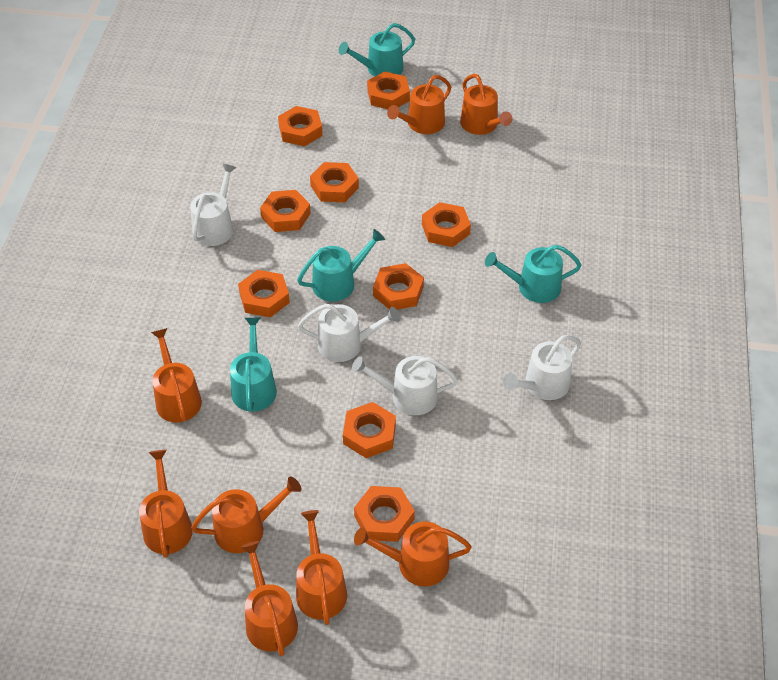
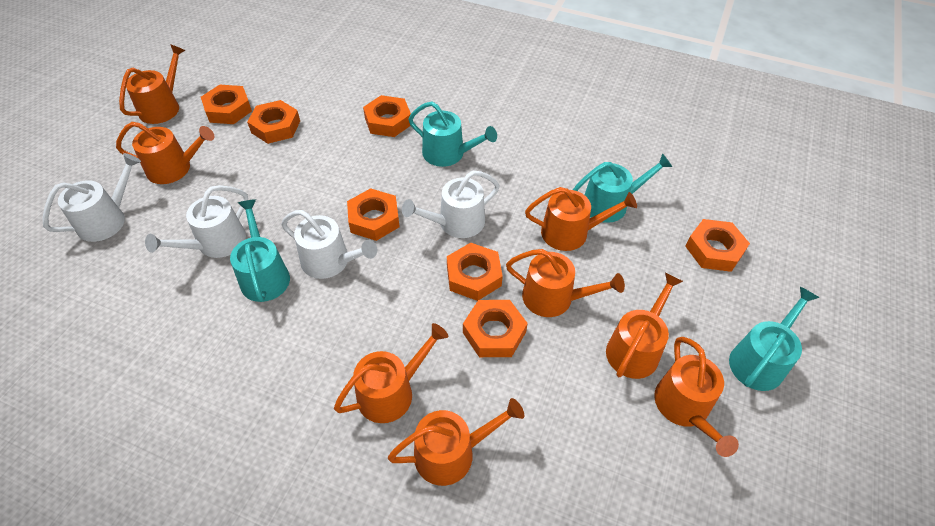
orange nut: [238,270,290,318] [260,190,311,232] [278,106,323,146] [310,162,359,202] [343,402,396,458] [354,486,415,542] [367,71,410,109] [373,263,424,310] [422,202,471,247] = 9 -> [201,84,252,124] [247,100,300,144] [347,188,400,241] [363,95,411,137] [447,243,503,301] [463,300,528,357] [685,219,750,272] = 7

